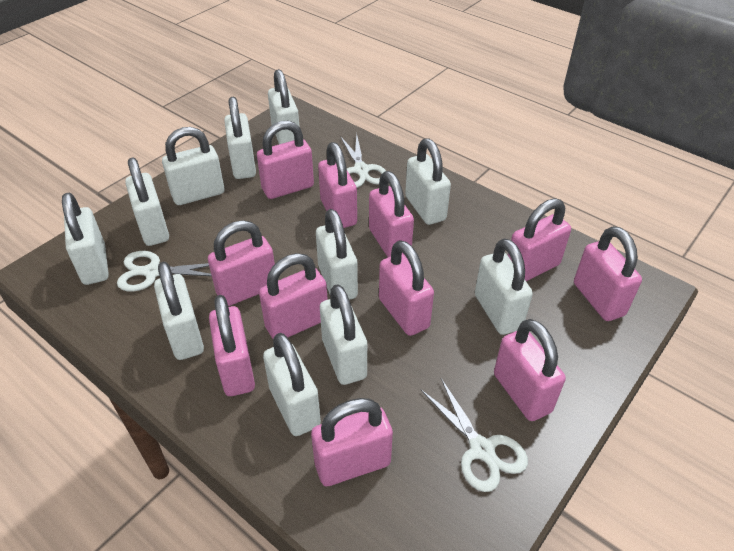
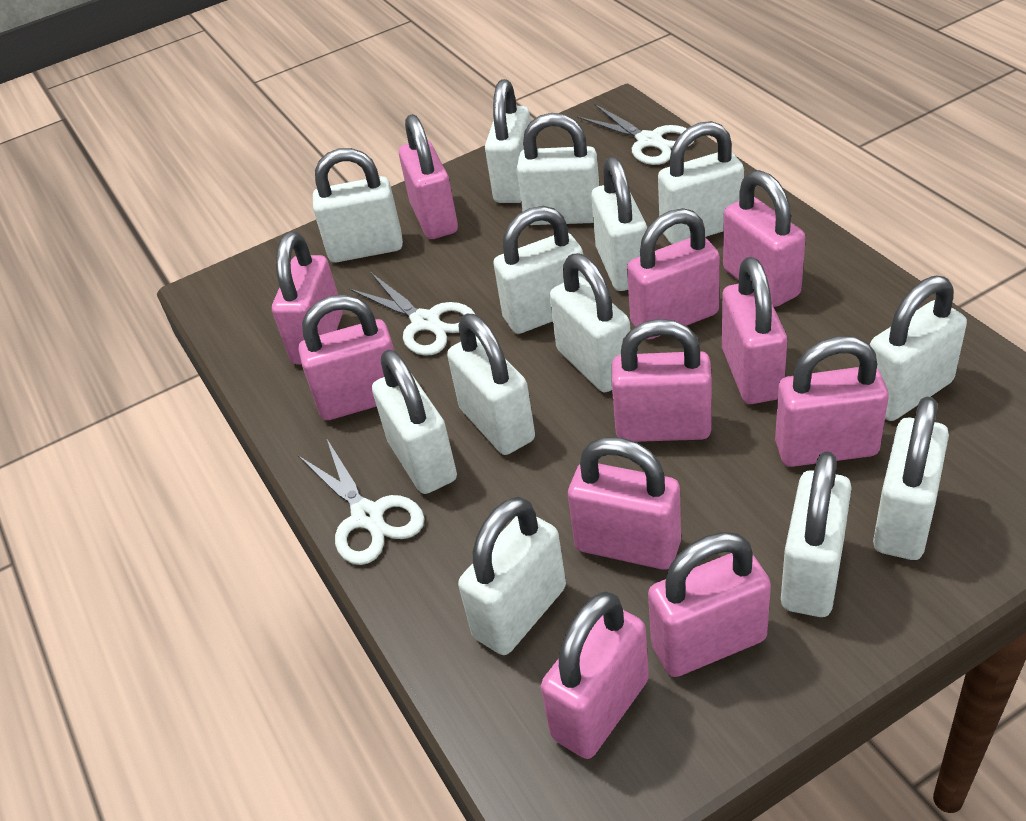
white padlock: [62,193,109,285] [125,158,169,246] [154,262,204,360] [162,127,225,205] [224,97,256,179] [263,333,321,436] [268,69,300,144] [316,209,358,300] [320,284,367,385] [405,138,451,225] [475,238,533,335] = 11 -> [313,148,403,263] [372,349,457,494] [447,314,535,455] [458,497,566,655] [485,79,531,203] [493,206,586,334] [517,113,599,225] [550,253,630,392] [591,157,647,291] [658,121,744,244] [781,451,852,617] [870,276,967,421] [873,397,949,560] = 13

